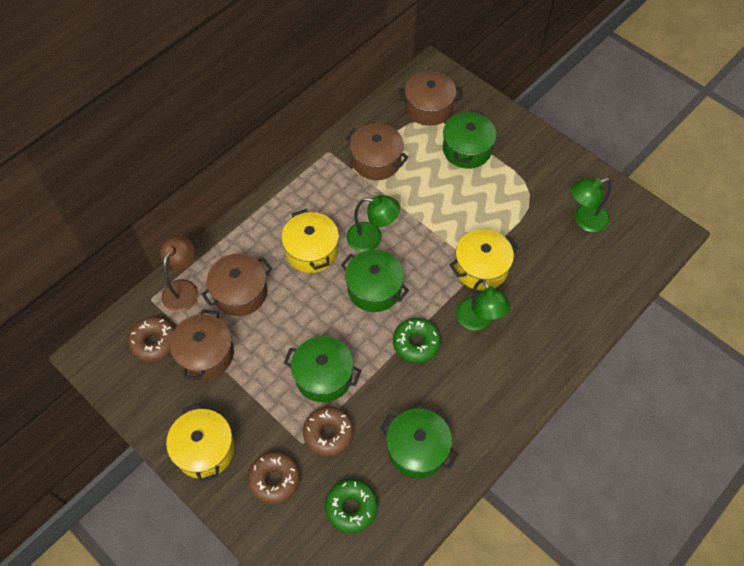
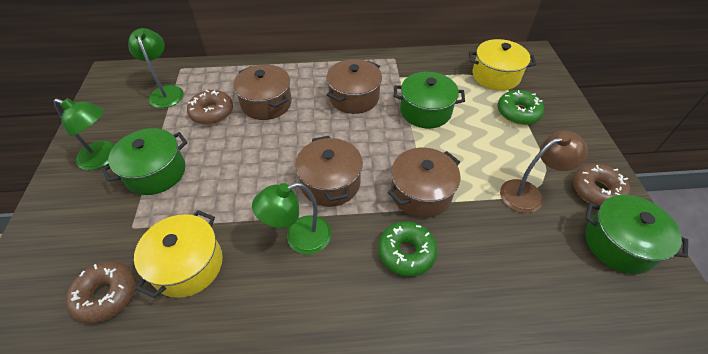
green pot: [284,336,362,402] [341,250,409,312] [380,408,459,478] [443,110,497,169] = 4 -> [102,128,187,195] [394,72,465,128] [585,195,688,274] = 3
yellow pot: [166,403,235,482] [281,209,339,273] [449,229,518,291] = 3 -> [134,210,223,298] [469,39,536,91] = 2

